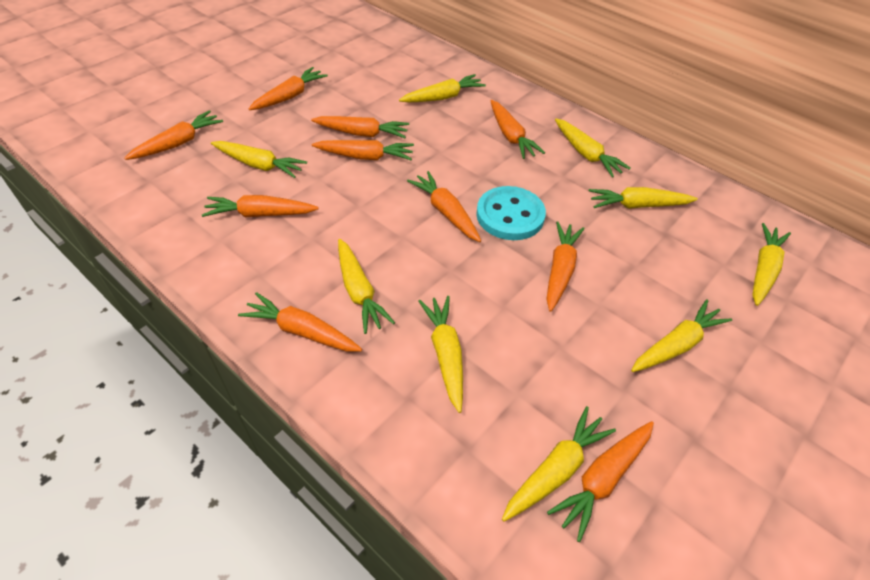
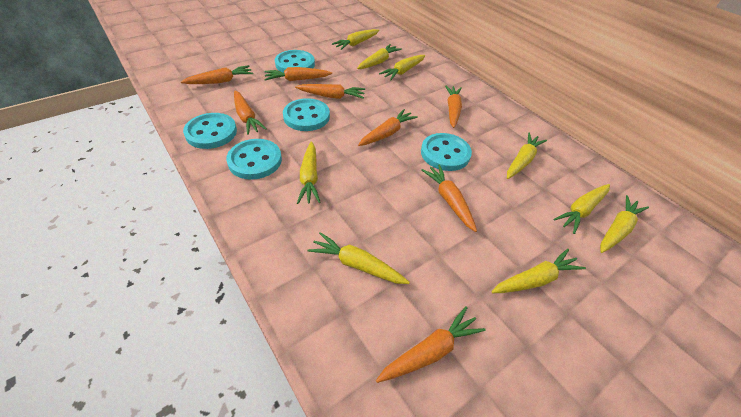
orange carrot: [124,110,223,160] [202,195,319,217] [238,292,362,352] [249,67,328,110] [311,116,409,138] [312,140,414,160] [407,171,481,242] [491,100,545,159] [546,221,584,312] [547,421,654,542] = 10 -> [181,65,253,84] [234,91,267,135] [264,67,332,81] [295,84,365,99] [358,109,418,146] [376,306,486,383] [422,165,477,232] [445,85,462,128] = 8
turquoise button: [476,186,546,240] = 1 -> [183,113,237,149] [226,139,282,180] [275,50,315,73] [283,98,330,131] [421,133,472,171] = 5

